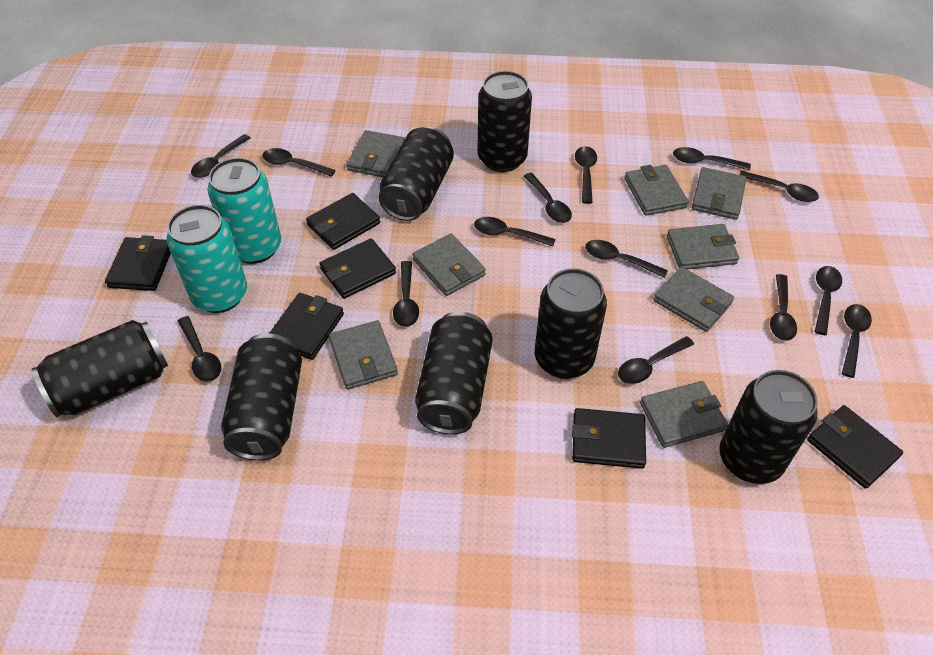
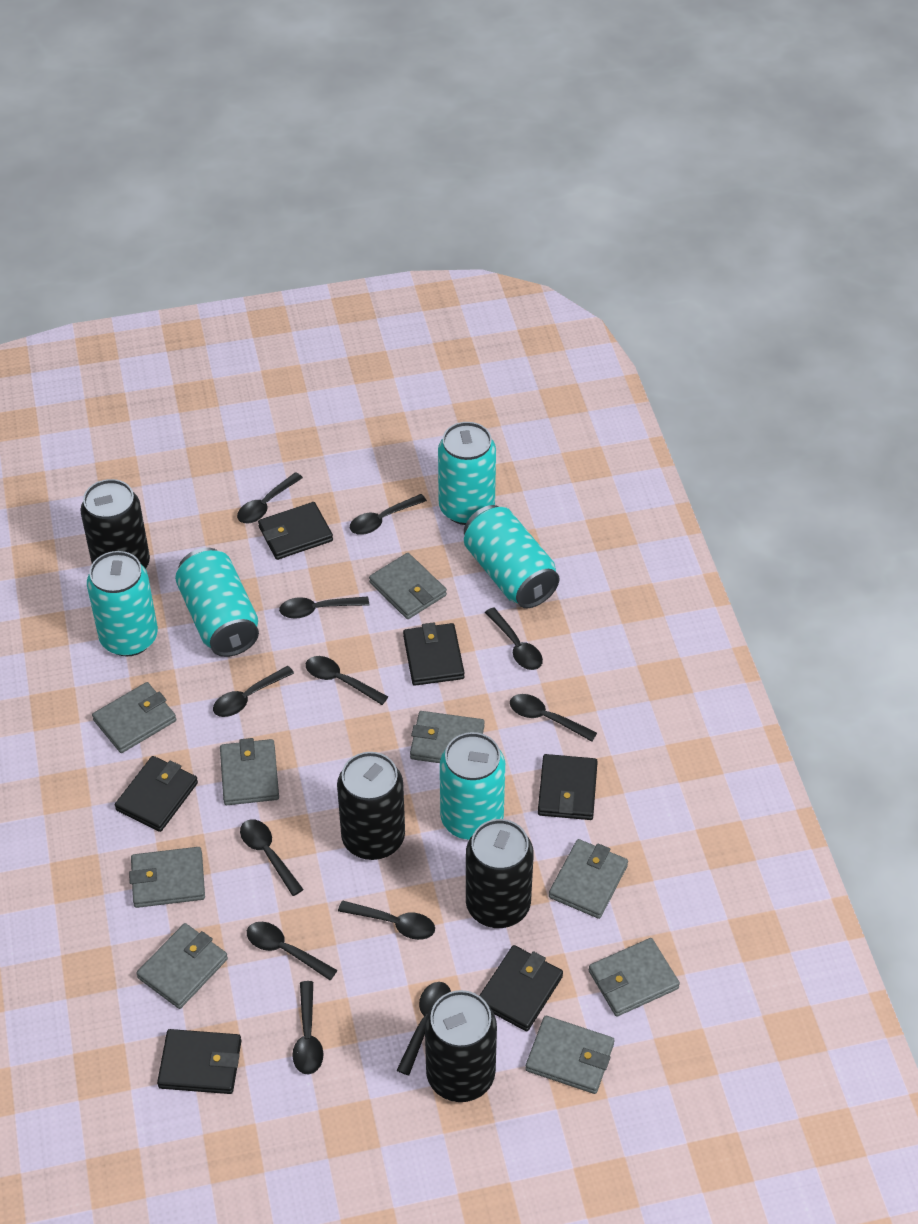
black can: [32,320,168,417] [221,333,302,460] [379,127,454,221] [415,311,493,435] [477,71,532,172] [535,268,607,379] [719,370,818,484] = 7 -> [80,479,150,569] [337,752,405,860] [425,990,497,1102] [466,819,534,928] = 4
black spoon: [178,316,221,382] [191,134,251,178] [262,148,336,177] [393,261,419,327] [474,217,556,247] [524,173,572,223] [575,146,597,204] [585,240,668,278] [618,336,694,384] [673,147,751,171] [739,171,819,202] [770,274,797,341] [815,266,842,335] [842,304,872,378] = 14 -> [213,666,294,717] [237,472,303,523] [240,819,304,896] [247,922,337,980] [279,596,369,619] [292,981,324,1075] [306,656,388,705] [338,901,435,940] [350,494,427,535] [396,982,451,1075] [485,608,543,670] [510,694,597,742] = 12
grey wallet: [329,320,398,390] [347,130,405,177] [412,234,486,296] [625,165,688,216] [640,381,728,448] [653,267,734,332] [667,224,739,269] [692,167,746,220] = 8 -> [92,682,176,753] [129,847,205,908] [136,923,228,1009] [220,738,279,805] [369,553,447,619] [410,711,485,763] [525,1016,614,1094] [549,839,628,919] [589,938,680,1017] = 9
turquoise can: [167,205,247,313] [208,158,281,264] = 2 -> [87,551,158,657] [175,548,259,657] [438,422,496,525] [440,732,505,840] [464,505,560,608] = 5

